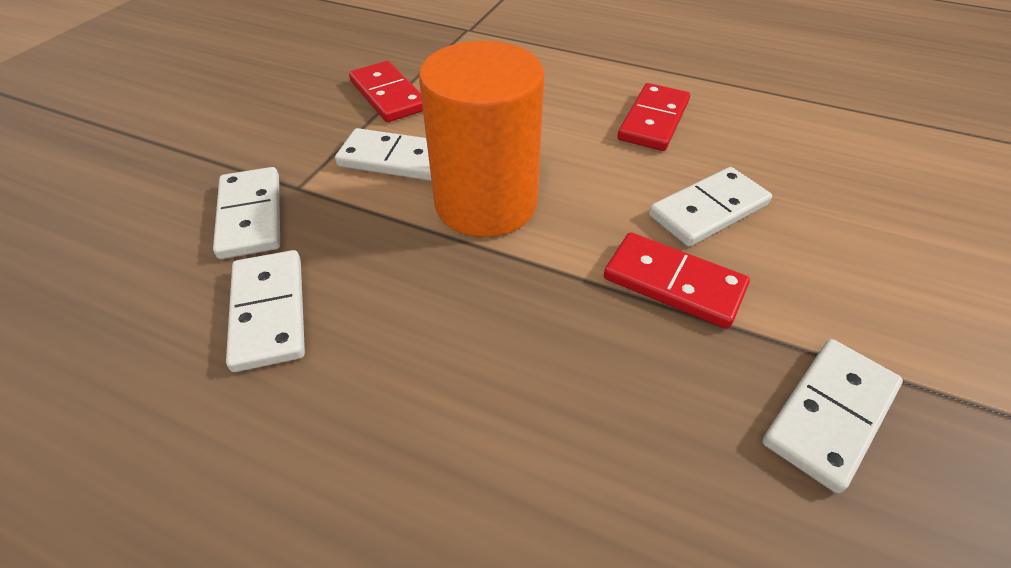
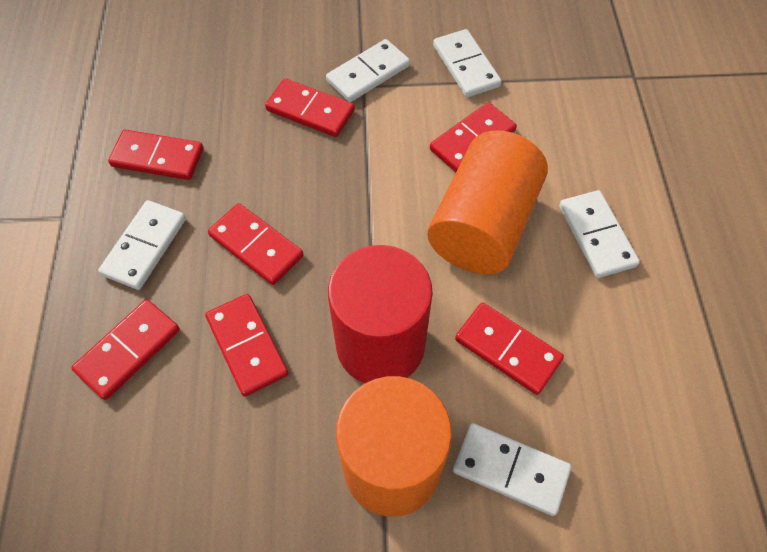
orange cylinder: [419,41,544,237] = 1 -> [336,376,452,517] [427,130,548,274] = 2
red cylinder: none = 0 -> [328,245,433,383] = 1
red domino: [349,61,423,122] [604,232,750,329] [617,83,690,151] = 3 -> [71,299,180,400] [108,130,204,180] [205,294,289,397] [208,203,304,285] [265,78,355,137] [430,102,517,172] [455,303,564,395] = 7

